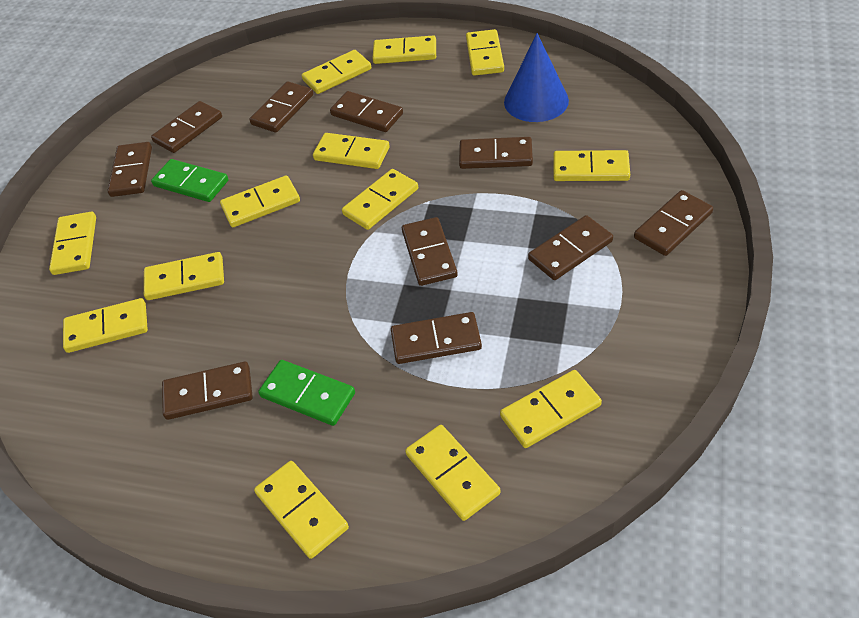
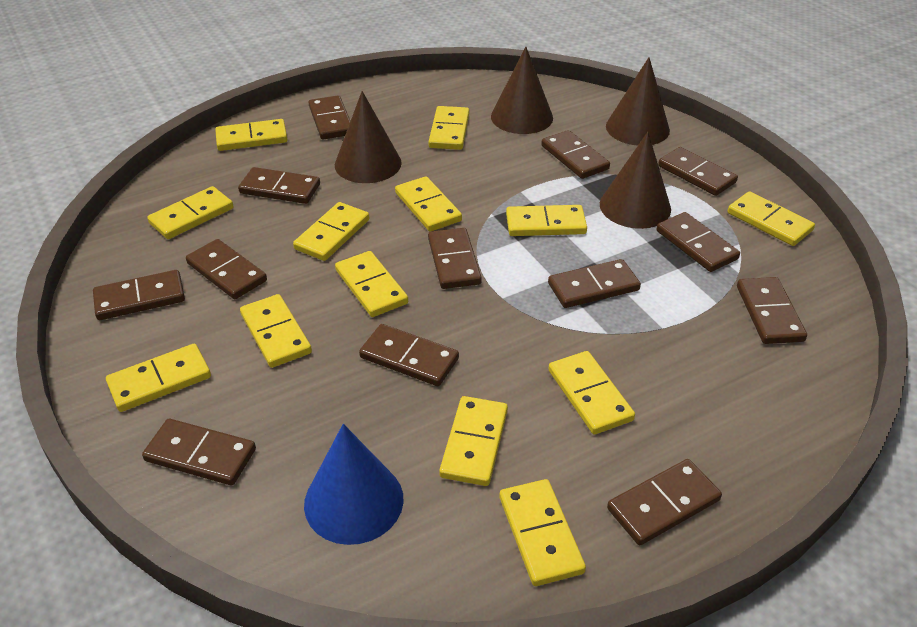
brown cone: none = 0 -> [335,91,402,183] [491,47,553,134] [600,132,671,229] [606,57,670,146] = 4
brown domino: [107,142,152,197] [151,101,222,153] [162,362,253,420] [249,81,313,132] [330,91,403,132] [391,312,482,364] [402,217,458,286] [459,137,533,169] [528,215,613,280] [634,190,713,256] = 10 -> [93,270,185,320] [142,419,256,485] [186,239,267,299] [238,167,320,204] [309,95,350,140] [359,324,459,386] [428,228,482,289] [541,130,610,179] [548,259,641,308] [607,459,722,545] [657,212,740,272] [658,147,738,196] [737,277,807,344] = 13
green domino: [151,159,229,202] [258,360,355,426] = 2 -> none = 0

